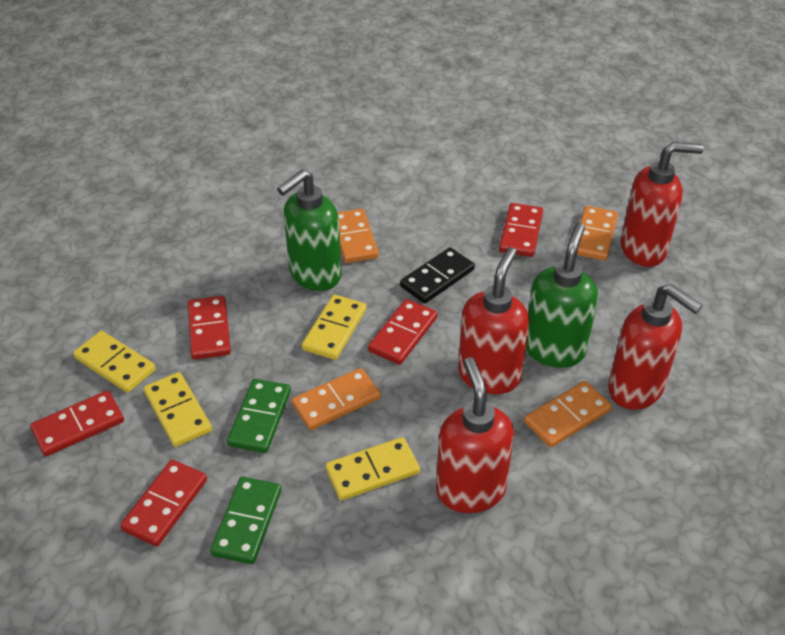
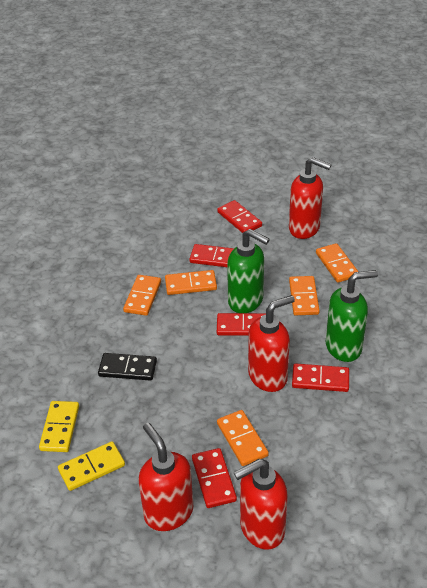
green domino: [210,477,281,564] [227,379,291,453] = 2 -> none = 0
orange domino: [292,368,381,430] [337,209,379,263] [524,381,612,448] [577,206,618,261] = 4 -> [123,275,161,316] [165,270,217,295] [217,410,269,466] [289,276,320,315] [316,243,359,283] = 5
yellow domino: [73,331,156,393] [143,372,212,447] [302,294,366,360] [325,437,420,500] = 4 -> [39,401,79,452] [58,441,125,491] = 2

